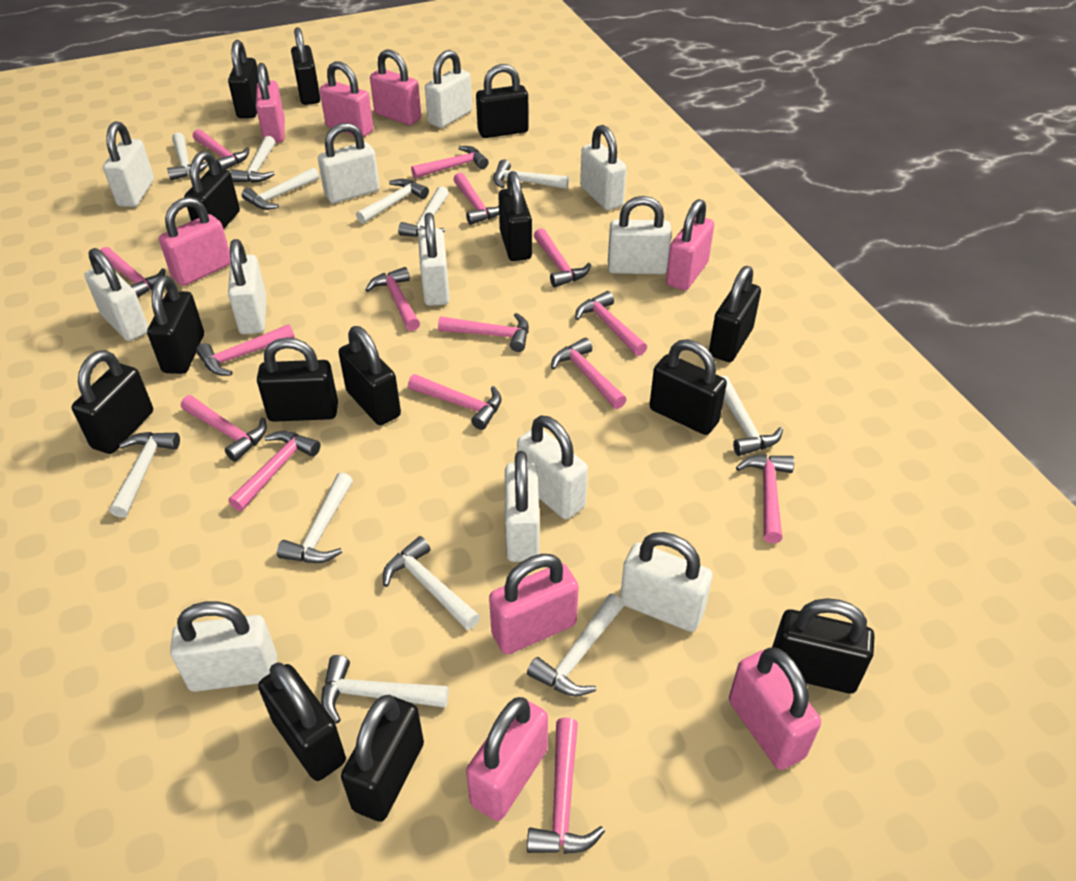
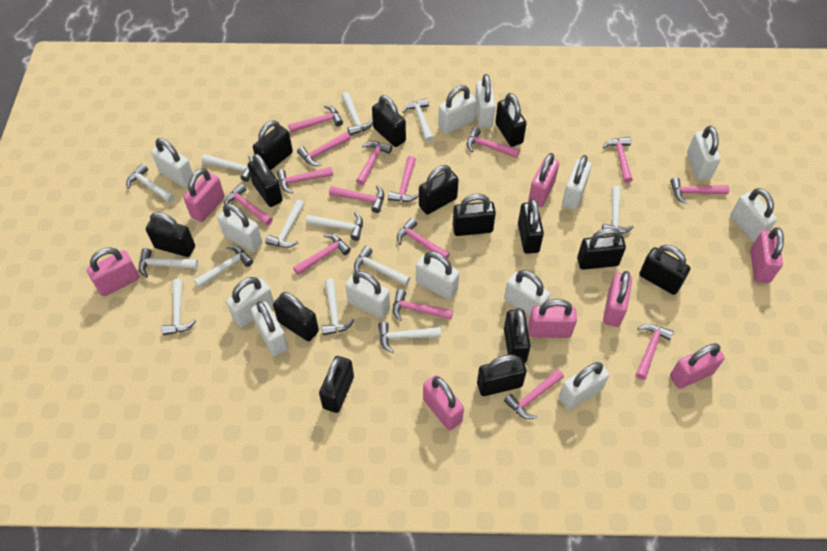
white hammer: [110,432,180,517] [167,132,208,181] [231,136,275,183] [242,167,319,210] [277,473,353,563] [321,655,449,723] [356,179,429,224] [383,536,480,630] [398,186,449,237] [493,159,569,189] [527,594,625,696] [721,376,783,456] = 12 -> [126,163,175,203] [139,248,198,278] [161,279,196,335] [194,246,253,288] [201,154,253,182] [265,200,304,248] [306,212,363,241] [321,279,354,336] [342,92,373,136] [354,246,410,286] [378,322,441,353] [402,98,434,143] [602,186,634,234] = 13
white padlock: [84,248,148,341] [103,121,154,207] [170,601,277,692] [228,239,266,335] [318,123,380,203] [418,213,450,306] [425,50,472,128] [505,451,539,562] [517,415,588,519] [580,125,627,210] [608,196,672,274] [620,532,713,632] = 12 -> [151,138,193,188] [218,204,262,252] [226,277,274,327] [251,301,288,356] [345,271,390,319] [416,251,459,300] [438,85,476,134] [475,74,495,128] [504,270,550,316] [559,362,609,410] [562,155,592,210] [687,126,721,180] [730,188,777,243] = 13

